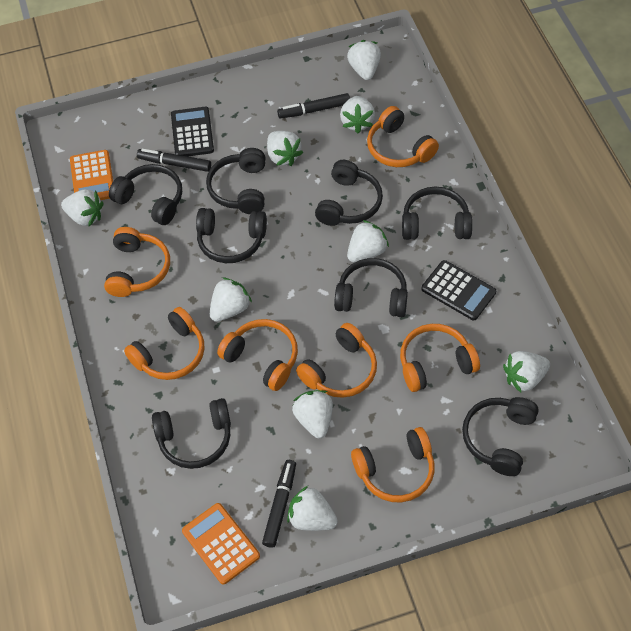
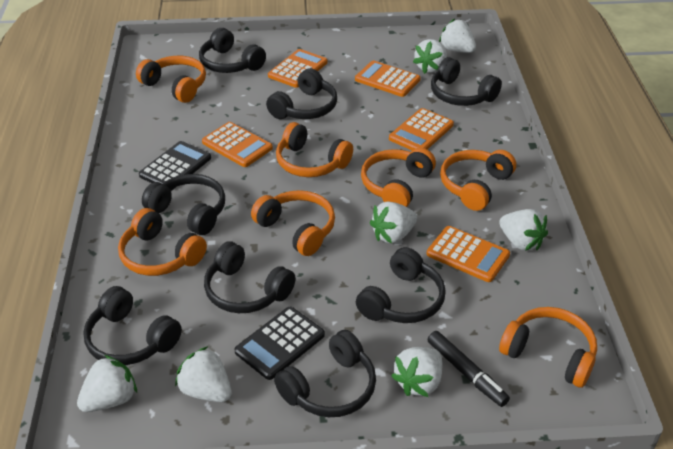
black marker: [137,149,211,172] [262,460,296,548] [277,93,350,119] = 3 -> [427,331,510,407] = 1
orange calculator: [70,150,113,200] [182,503,260,585] = 2 -> [202,122,273,167] [268,49,327,88] [355,61,421,97] [389,108,454,150] [427,226,510,282] = 5
white strawberry: [61,189,104,226] [210,277,252,322] [267,131,303,166] [287,486,338,531] [292,390,333,438] [340,96,375,133] [347,40,381,80] [347,220,389,262] [503,351,550,392] = 9 -> [77,355,137,412] [175,346,232,402] [370,201,417,244] [391,347,443,397] [413,39,447,74] [439,19,476,53] [499,209,548,251] = 7

